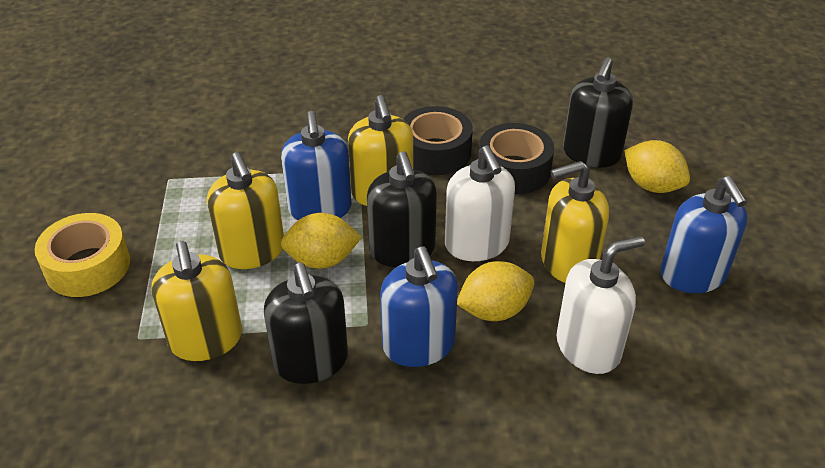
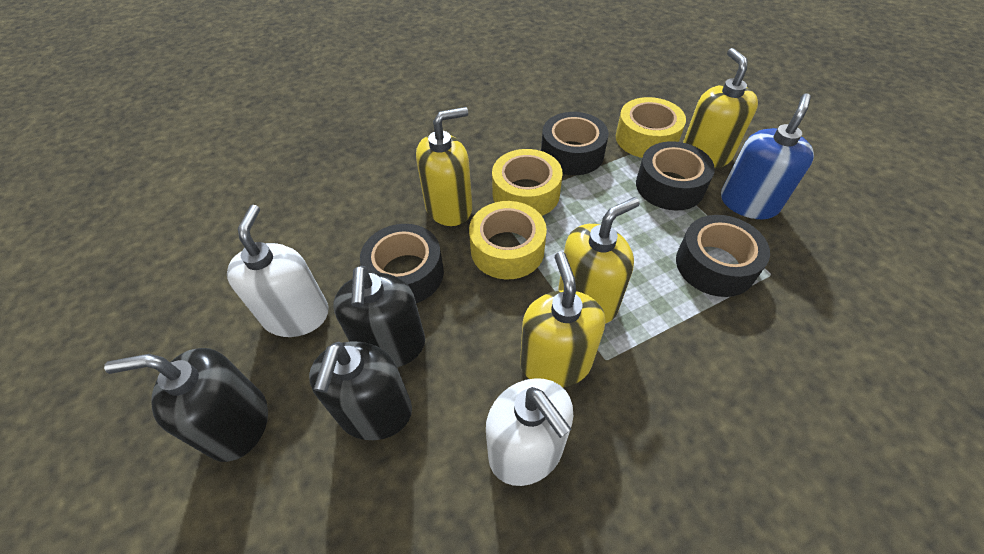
black tape: [403,106,473,175] [479,123,554,194] = 2 -> [360,224,444,303] [541,112,609,175] [636,141,715,210] [676,215,770,297] = 4
blue soap dispenser: [281,111,352,220] [380,246,458,367] [660,176,748,293] = 3 -> [721,94,814,219] = 1
yellow lemon: [281,213,362,269] [457,261,534,321] [624,140,690,193] = 3 -> none = 0
yellow tape: [35,213,130,297] = 1 -> [469,201,547,279] [492,149,563,216] [616,97,686,158] = 3

